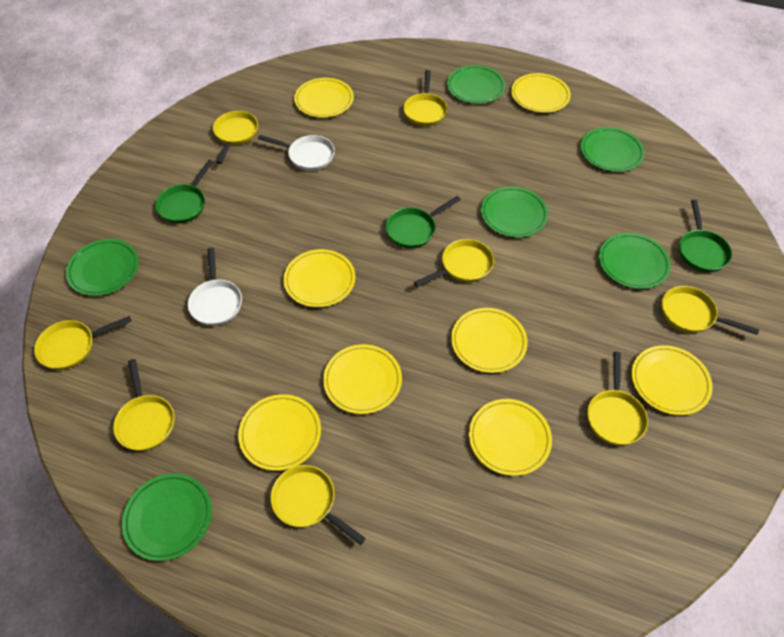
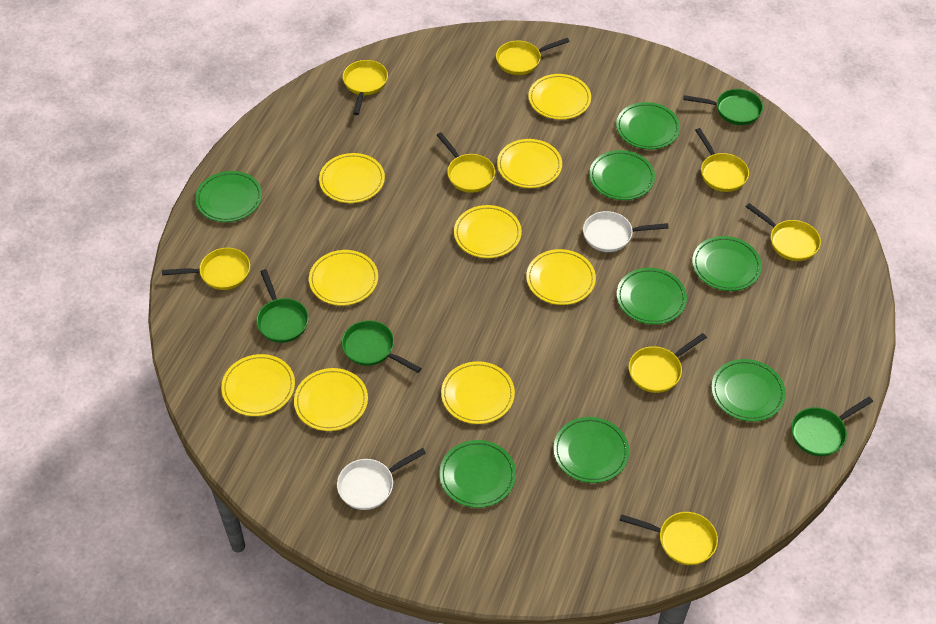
green pan: [155,160,213,224] [385,196,461,248] [679,200,732,272] = 3 -> [256,269,309,343] [341,320,422,373] [683,89,763,125] [791,397,873,456] = 4
green plate: [66,239,139,296] [122,474,212,561] [447,65,505,104] [481,186,548,238] [581,127,645,172] [599,233,671,289] = 6 -> [195,171,262,222] [439,440,516,508] [553,417,629,483] [589,150,655,200] [616,102,680,149] [617,268,687,324] [692,236,762,291] [711,359,786,422] = 8
yellow plate: [238,394,321,471] [283,249,355,307] [294,78,354,118] [323,344,402,414] [451,308,528,373] [469,399,552,476] [511,73,571,113] [632,345,713,415] = 8 -> [221,354,295,416] [294,368,368,431] [309,250,378,306] [319,153,385,203] [441,361,515,424] [454,205,522,258] [497,139,562,188] [526,249,596,305] [528,74,591,120] = 9

